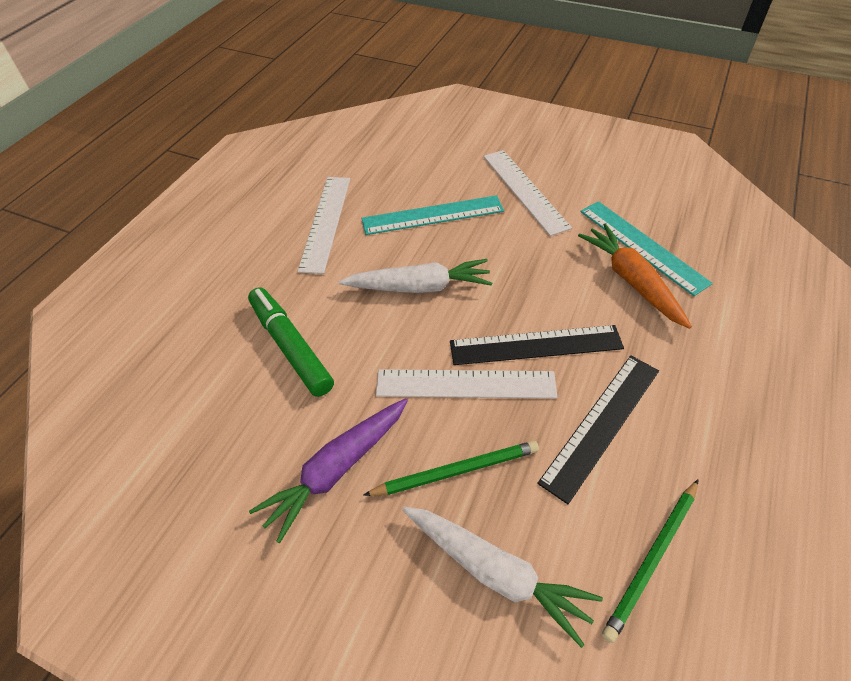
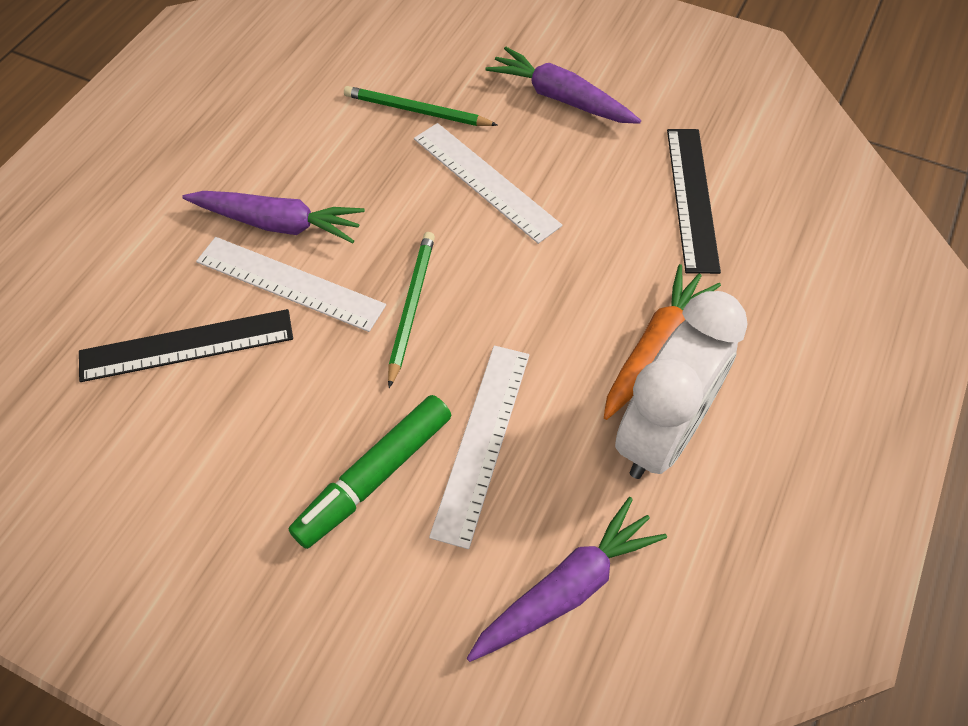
purple carrot: [249,398,408,543] = 1 -> [182,191,365,243] [467,497,667,662] [486,47,641,124] = 3
turquoise ruler: [361,195,504,235] [580,201,713,296] = 2 -> none = 0
white carrot: [339,259,492,293] [403,506,603,648] = 2 -> none = 0
white clock: none = 0 -> [615,291,747,479] = 1

